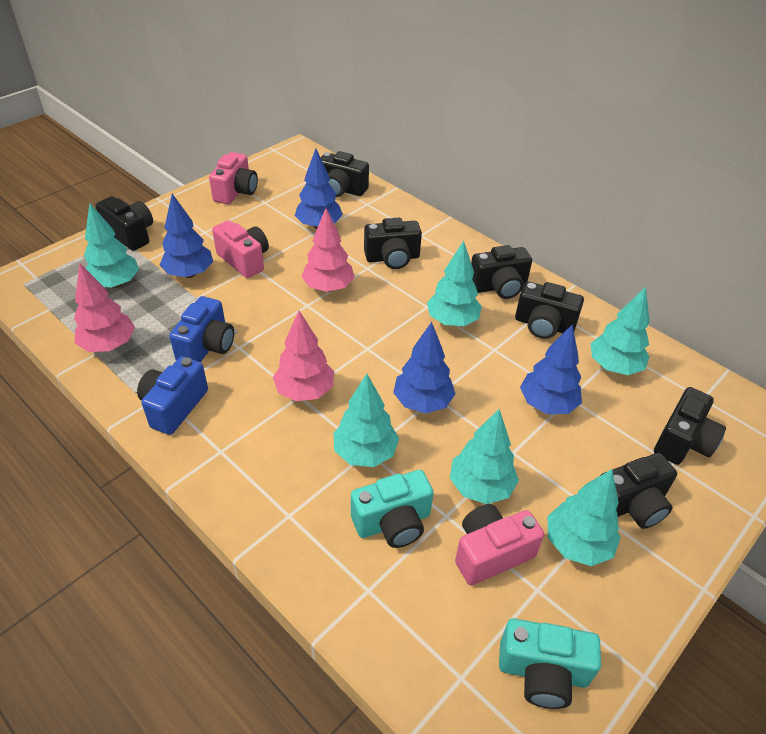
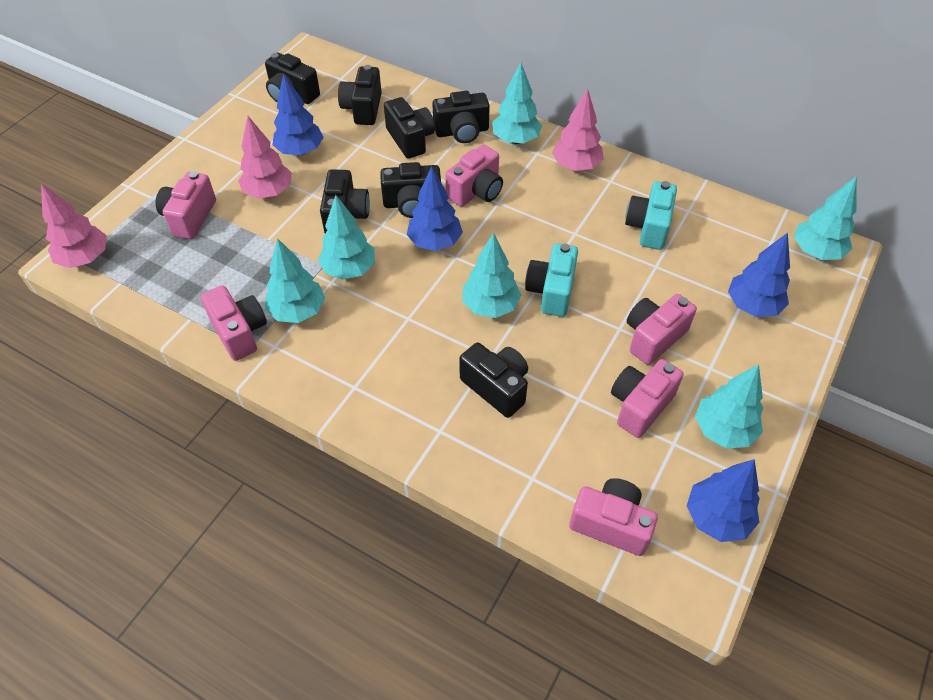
blue camera: [137,356,208,435] [169,296,234,362] = 2 -> none = 0
pink camera: [209,152,258,204] [212,220,269,278] [455,504,544,585] = 3 -> [156,171,216,239] [201,285,267,361] [445,145,503,207] [569,478,658,556] [611,359,684,438] [627,294,697,365] = 6

